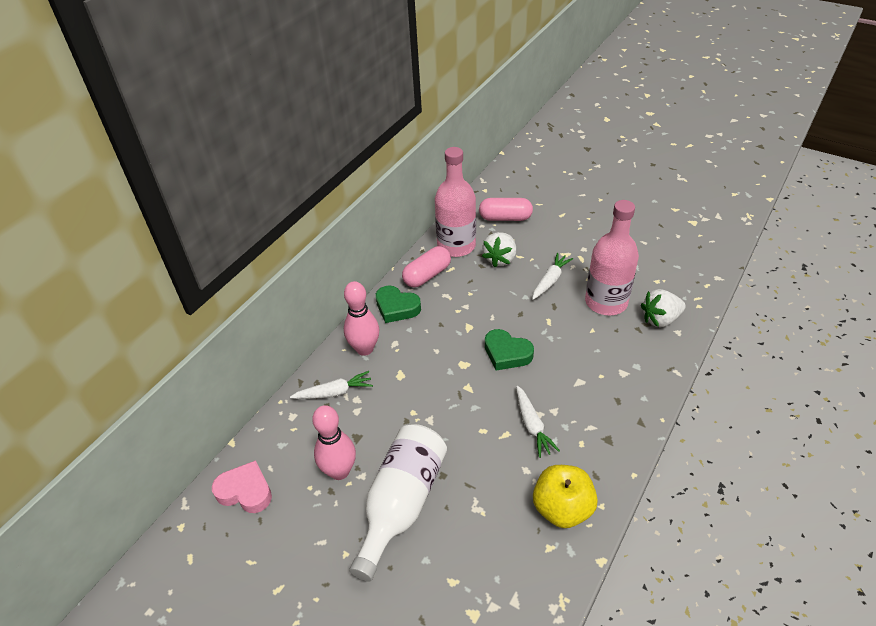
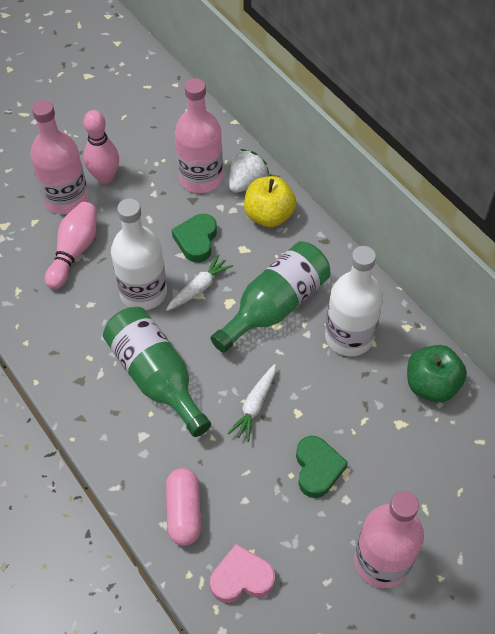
green apple: none = 0 -> [407,345,467,402] = 1
green bottle: none = 0 -> [103,307,211,437] [211,241,330,353] = 2
pink bottle: [435,147,476,257] [585,200,639,315] = 2 -> [31,100,88,214] [175,78,223,193] [354,491,424,588] = 3
pink capsule: [402,246,451,287] [479,198,533,221] = 2 -> [166,468,201,546] = 1
white bottle: [349,424,447,581] = 1 -> [111,198,167,310] [325,246,383,356] = 2
white carrot: [290,371,373,399] [516,386,560,458] [532,253,573,300] = 3 -> [166,254,233,311] [228,364,276,442] = 2
white strawberry: [482,232,516,267] [641,289,686,327] = 2 -> [229,149,269,193] = 1

